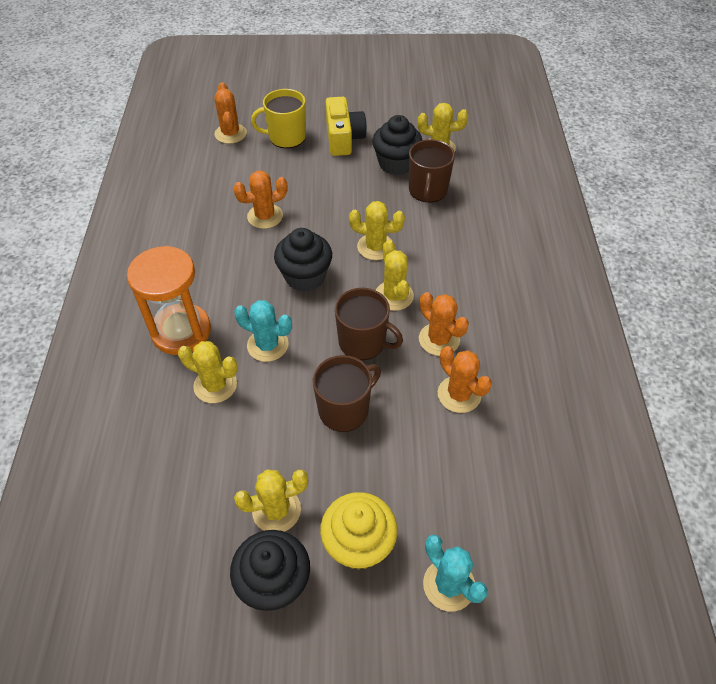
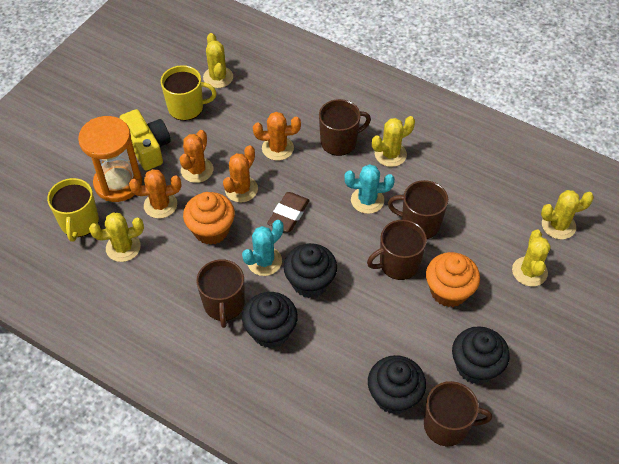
black cupcake: [230,530,310,611] [274,228,332,292] [372,115,422,175] = 3 -> [242,292,298,348] [284,243,337,298] [368,355,426,415] [452,326,510,384] = 4
brown eraser: none = 0 -> [267,192,310,232] = 1
brown mug: [313,355,381,432] [335,288,403,360] [409,139,455,203] = 3 -> [196,259,245,328] [319,99,371,156] [367,220,427,280] [388,180,448,239] [424,381,492,446] = 5
orange cupcake: none = 0 -> [183,192,235,245] [426,252,480,307] = 2
yellow cupcake: [320,492,398,570] = 1 -> none = 0
yellow mug: [251,89,306,148] = 1 -> [47,178,99,242] [161,65,217,121] = 2

